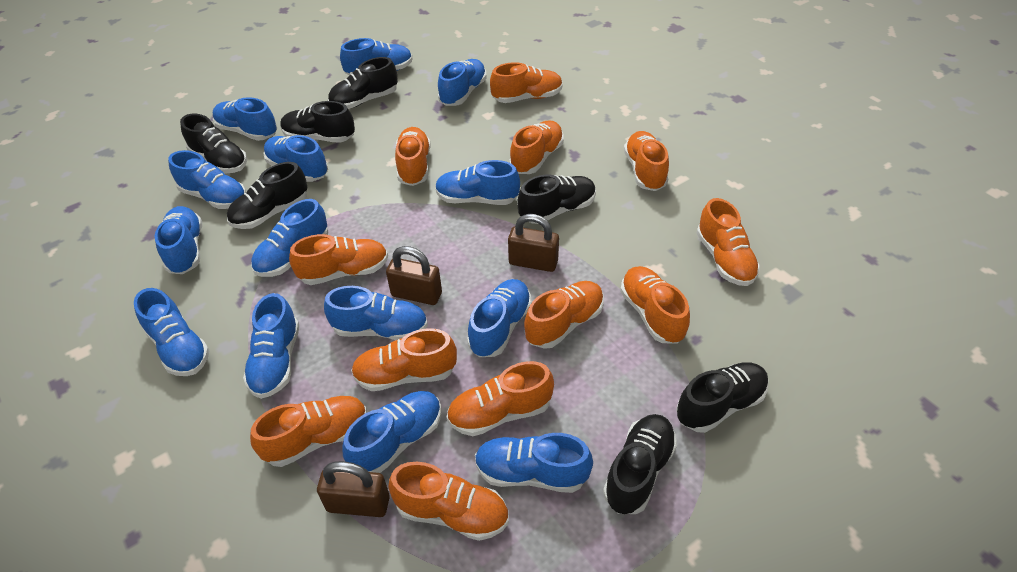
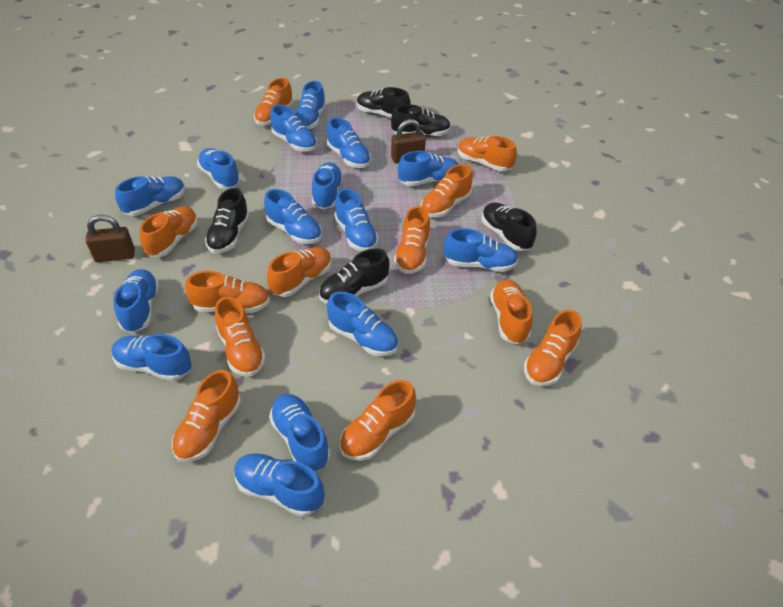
black shoe: [180,113,247,173] [227,162,307,229] [280,101,355,143] [328,57,398,109] [517,175,596,224] [603,414,677,514] [676,362,769,433] = 7 -> [205,188,249,254] [319,248,390,304] [357,87,411,118] [391,104,451,137] [482,202,537,251] = 5
blue shoe: [134,288,210,376] [155,206,202,274] [168,150,246,209] [213,97,277,141] [243,293,299,399] [251,199,328,277] [263,135,328,182] [324,286,428,340] [340,38,413,75] [343,391,441,473] [435,160,520,205] [438,59,487,106] [467,279,532,357] [475,433,593,493] = 14 -> [112,334,192,381] [114,269,159,333] [115,176,185,216] [197,148,241,189] [234,453,324,517] [264,189,322,244] [269,394,331,471] [270,105,317,152] [295,81,326,129] [312,162,343,210] [327,117,371,168] [327,292,398,356] [334,188,379,251] [398,151,459,186] [444,228,518,272] = 15
brown padlock: [317,461,390,517] [386,246,442,305] [508,214,559,272] = 3 -> [85,215,135,262] [391,119,426,163] = 2

